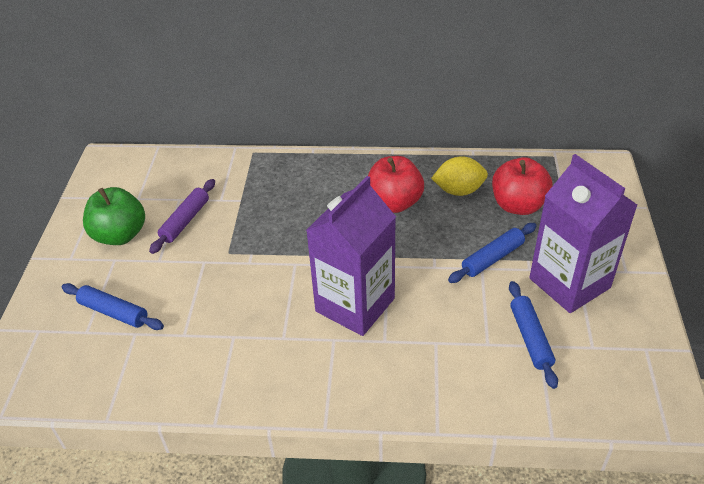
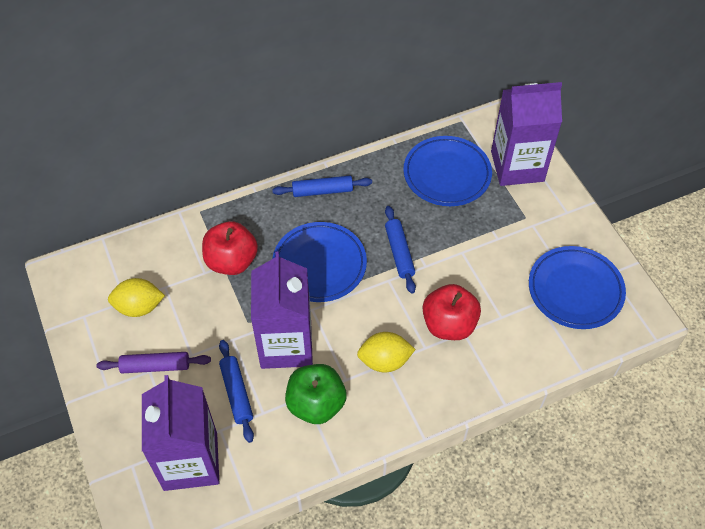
blue plate: none = 0 -> [272,222,367,302] [403,136,492,206] [529,246,626,329] = 3
purple carton: [306,176,396,336] [529,154,637,313] = 2 -> [142,375,219,491] [251,252,313,369] [491,82,562,186] = 3
yellow lemon: [431,156,488,196] = 1 -> [108,278,165,317] [357,332,416,372] = 2

